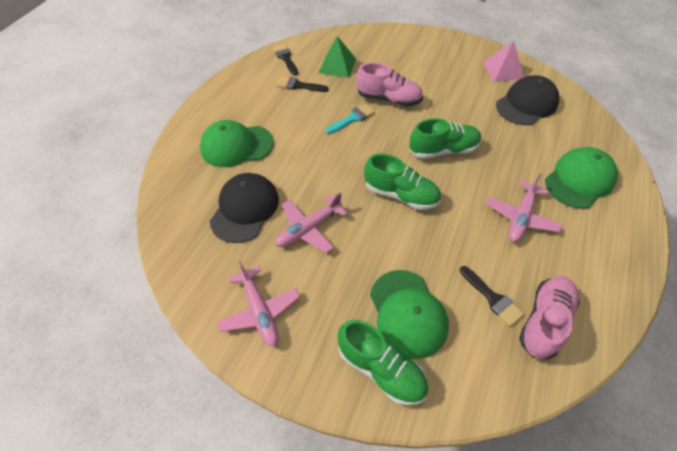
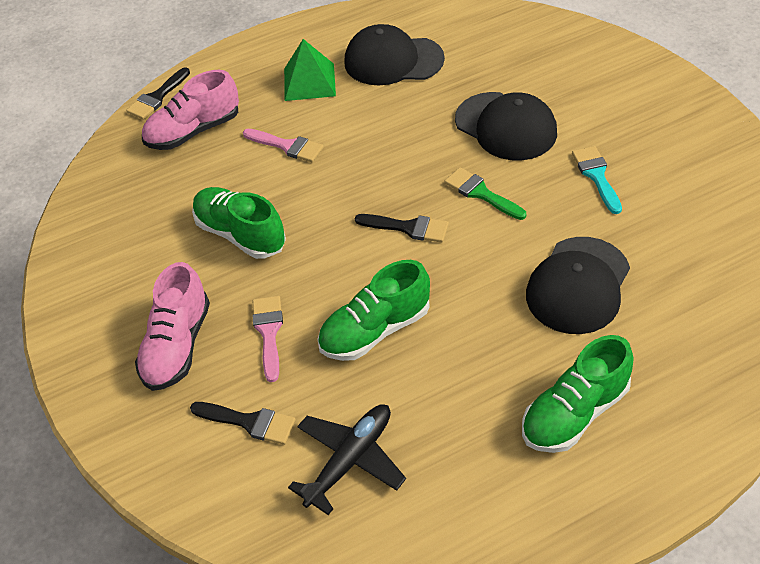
black cap: [210,173,279,243] [496,75,559,125] = 2 -> [344,24,445,85] [455,92,557,161] [526,237,630,334] = 3
black plane: none = 0 -> [288,404,406,515] = 1
green brush: none = 0 -> [444,167,526,220] = 1
green cap: [200,120,274,167] [370,270,449,359] [545,147,618,209] = 3 -> none = 0
pink brush: none = 0 -> [243,129,324,162] [253,296,283,382] = 2
pink plane: [217,261,300,347] [275,192,348,253] [486,173,562,242] = 3 -> none = 0
pink pyramid: [483,41,524,82] = 1 -> none = 0

